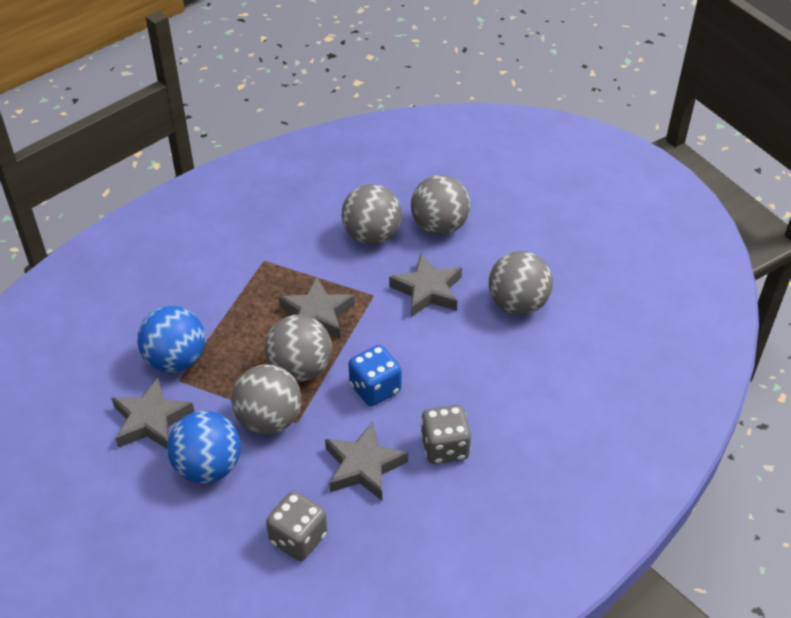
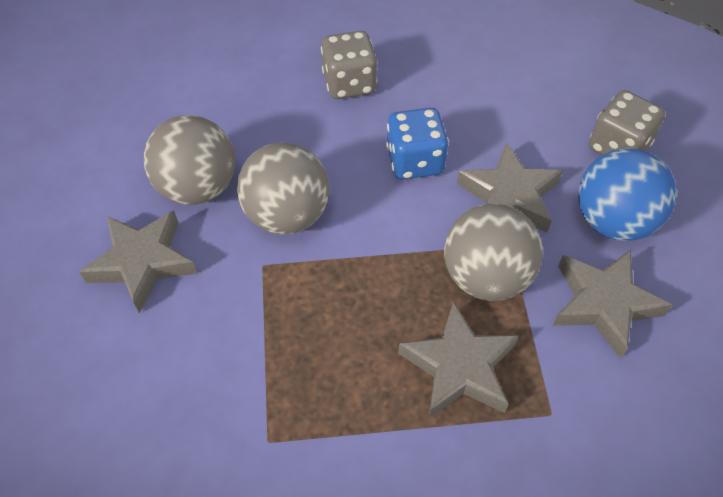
blue ball: [137,306,205,373] [167,411,241,484] = 2 -> [578,148,677,241] = 1
grey ball: [231,364,301,434] [264,315,332,382] [342,184,402,244] [411,175,471,235] [489,251,553,315] = 5 -> [144,115,235,205] [237,142,329,235] [444,204,543,301] = 3

